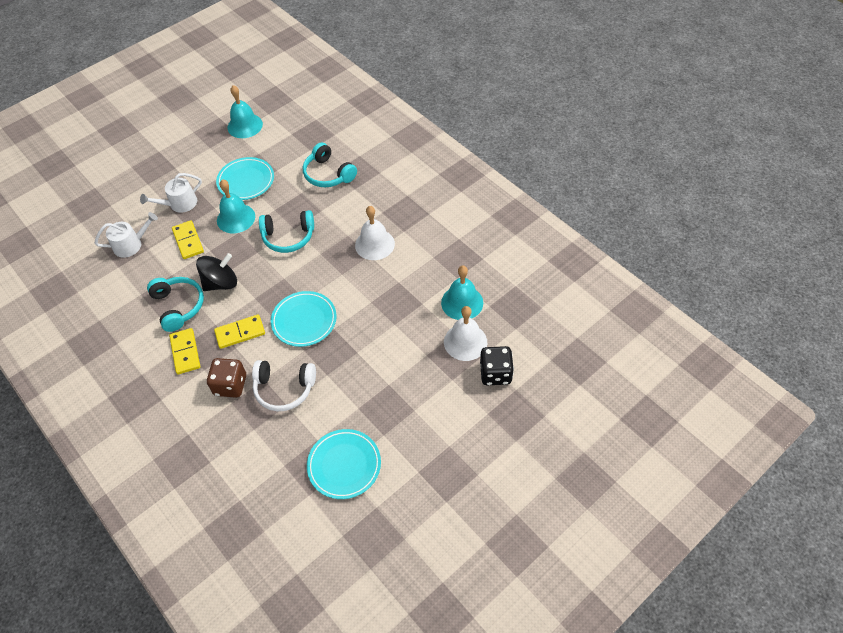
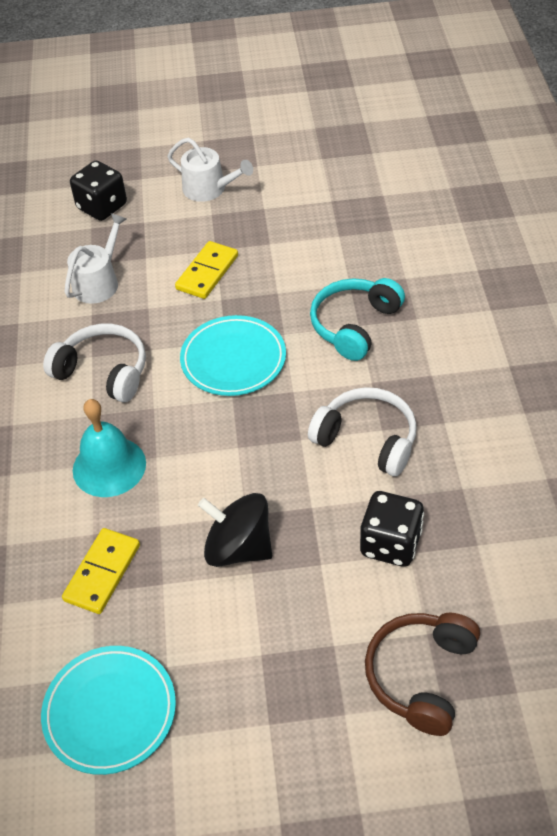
black dice: [480,346,514,385] = 1 -> [70,161,127,221] [360,491,424,567] = 2
brown dice: [207,358,246,398] = 1 -> none = 0
brown headphones: none = 0 -> [365,613,480,736] = 1
turquoise bell: [217,179,255,233] [228,85,263,138] [441,266,483,320] = 3 -> [73,399,146,497] = 1
turquoise headphones: [147,277,204,332] [259,210,314,253] [303,143,357,187] = 3 -> [310,278,405,361] = 1
turquoise plate: [216,157,274,200] [271,291,337,347] [307,429,381,499] = 3 -> [41,646,176,775] [180,315,286,396] = 2
white bell: [355,206,395,260] [444,306,487,361] = 2 -> none = 0
white headphones: [252,360,316,411] = 1 -> [43,324,146,402] [308,387,417,476] = 2
yellow domino: [169,328,200,374] [172,220,204,259] [214,314,265,349] = 3 -> [62,528,140,614] [175,241,238,299] = 2

